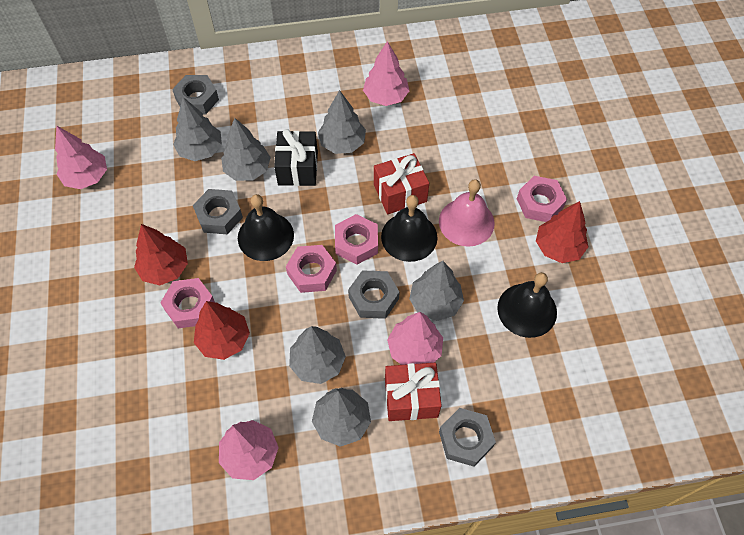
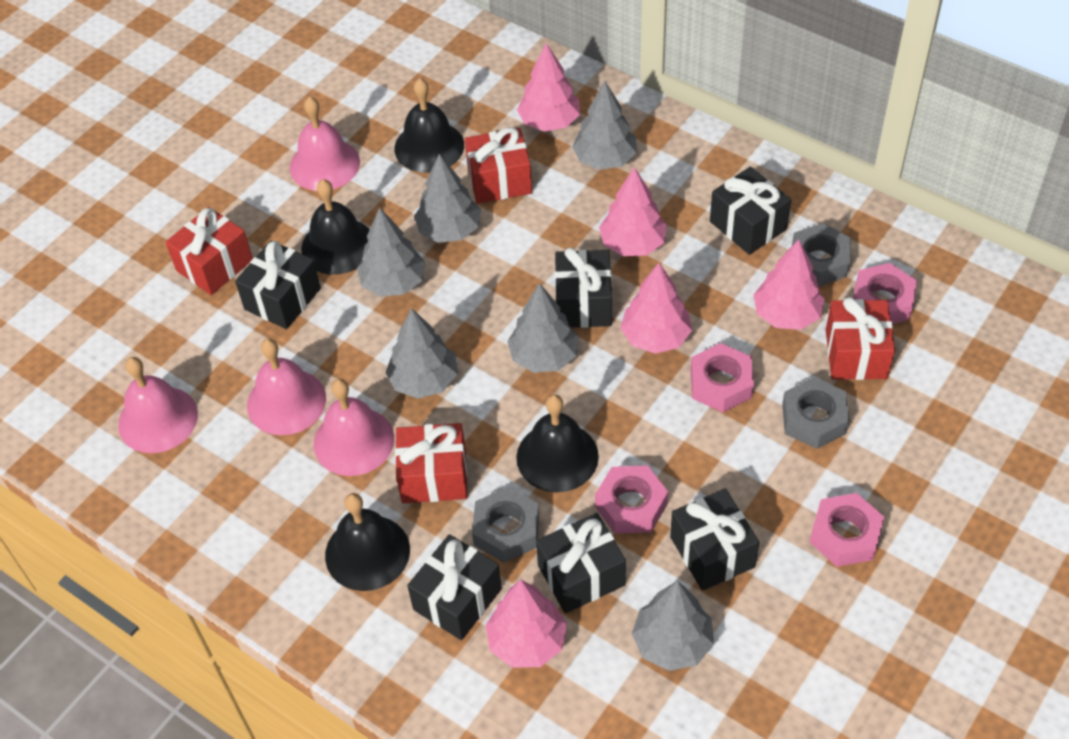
black bell: [238,194,294,261] [381,195,437,262] [497,272,557,338] = 3 -> [301,179,370,275] [325,493,410,591] [395,78,464,173] [516,394,599,492] = 4
black gift: [274,129,318,186] = 1 -> [235,240,321,329] [407,534,502,640] [536,513,626,613] [555,247,612,328] [670,488,759,591] [710,167,791,255] = 6
grey nut: [172,75,219,114] [193,189,243,234] [348,270,400,319] [439,408,496,467] = 4 -> [472,487,539,563] [782,377,849,449] [792,223,851,287] = 3
pink bell: [439,179,495,247] = 1 -> [118,357,198,453] [247,339,326,435] [290,97,360,191] [314,379,394,476] = 4
pink tree: [55,126,107,189] [219,420,279,480] [363,41,409,106] [387,312,443,365] = 4 -> [486,579,567,668] [517,43,580,131] [599,167,667,256] [621,263,692,354] [753,239,825,330] = 5
red gift: [374,153,429,214] [385,363,442,421] = 2 -> [166,207,253,295] [395,423,467,503] [465,127,532,204] [826,297,895,380] = 4
red tree: [134,224,188,285] [194,301,250,360] [536,201,589,263] = 3 -> none = 0

